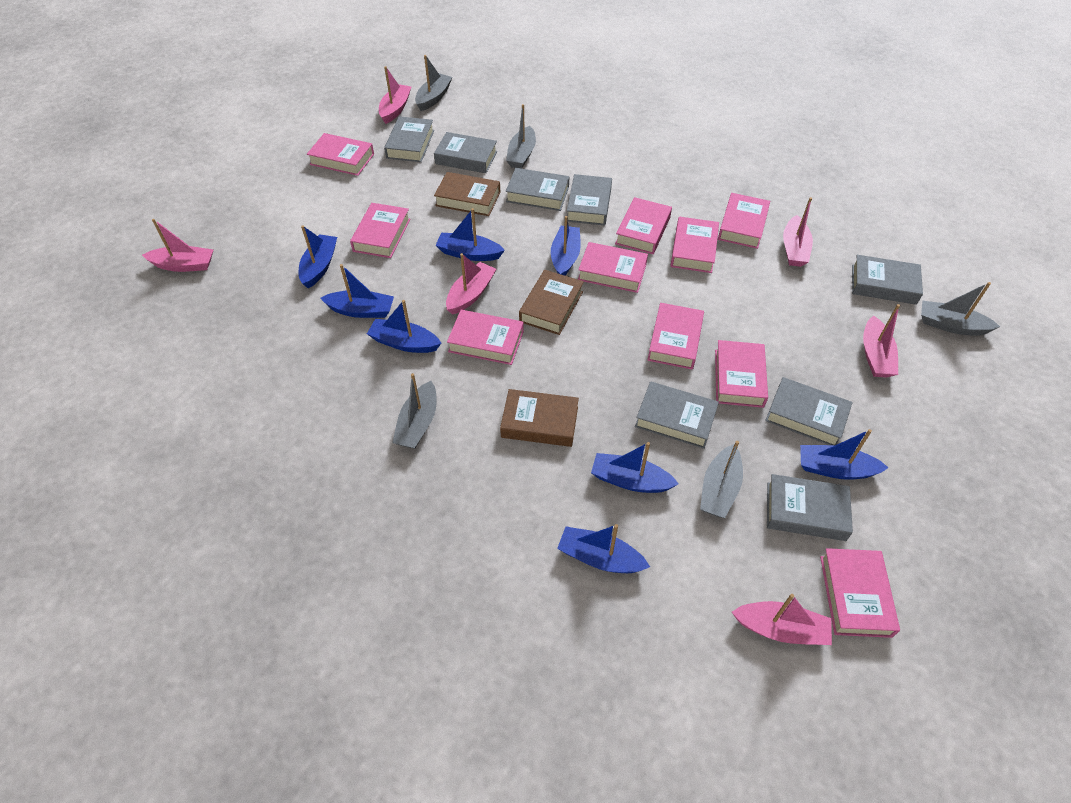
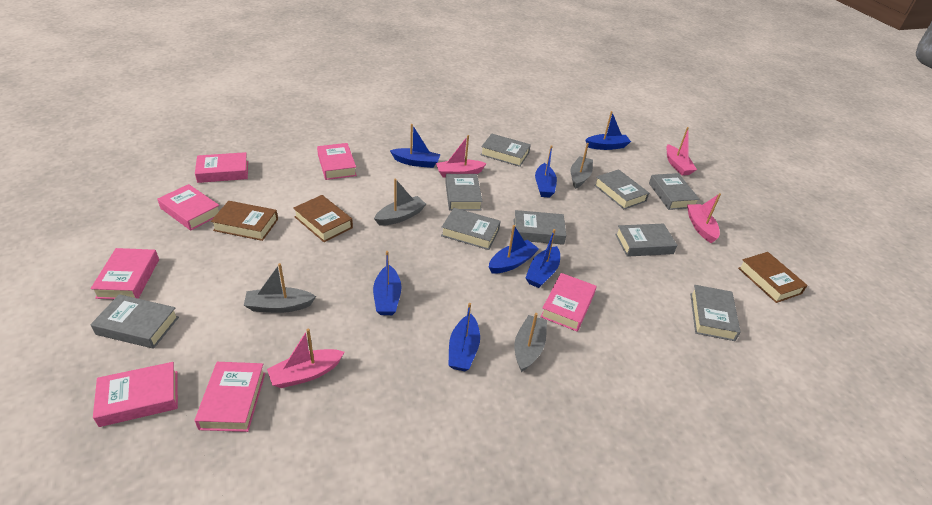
blue boat: [299,225,337,289] [320,264,394,318] [367,300,441,353] [435,208,505,261] [551,216,581,276] [557,524,650,573] [591,442,679,493] [800,429,889,480] = 8 -> [373,251,402,315] [390,124,441,168] [448,303,480,371] [489,225,539,274] [525,229,560,288] [535,145,557,198] [586,111,631,150] = 7
grey boat: [392,373,437,449] [415,55,452,111] [506,104,536,169] [700,441,743,518] [921,282,1000,336] = 5 -> [244,263,316,313] [374,179,426,226] [515,313,547,372] [570,143,593,189] = 4
grey book: [384,116,434,162] [434,132,497,173] [506,168,569,211] [567,174,612,226] [635,381,719,449] [765,377,853,445] [767,474,853,541] [852,255,923,305] = 8 -> [91,294,179,349] [441,208,500,250] [445,174,483,211] [481,134,531,167] [514,210,566,245] [594,169,649,209] [615,224,677,257] [649,173,700,210] [690,285,741,341] = 9
pink boat: [142,219,214,272] [379,66,411,124] [446,253,496,315] [732,594,832,645] [783,197,813,267] [863,304,900,378] = 6 -> [267,329,344,388] [436,135,487,178] [666,127,697,176] [687,193,721,243] = 4
pink book: [307,133,374,176] [350,203,410,258] [447,310,524,365] [578,242,648,293] [615,197,672,254] [648,303,704,369] [670,217,719,273] [715,340,768,408] [718,193,770,249] [820,548,900,638] = 10 -> [90,248,159,299] [93,362,178,427] [157,184,219,230] [195,152,248,183] [195,362,266,432] [317,143,357,180] [540,273,597,332] = 7

